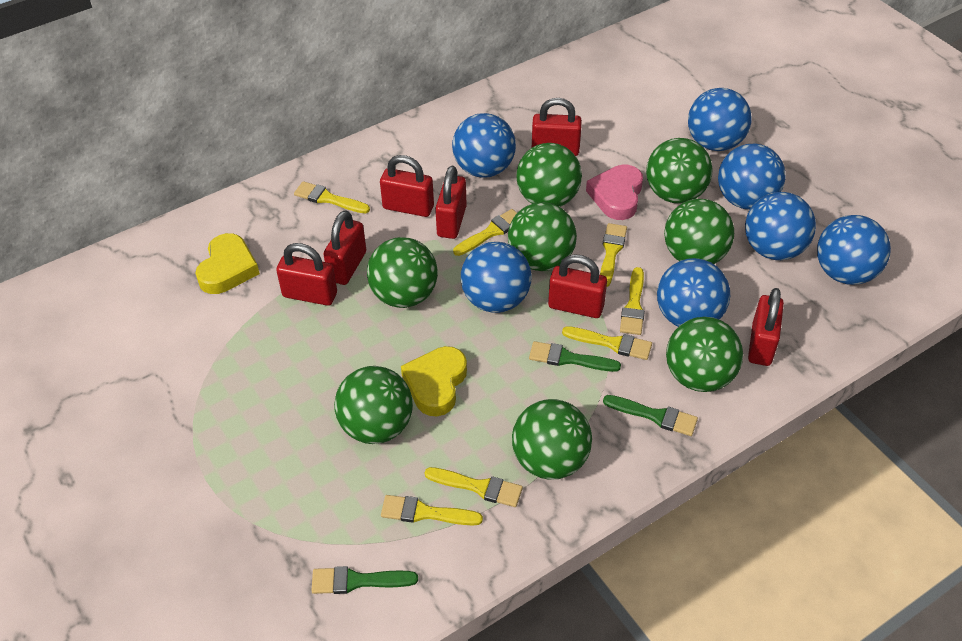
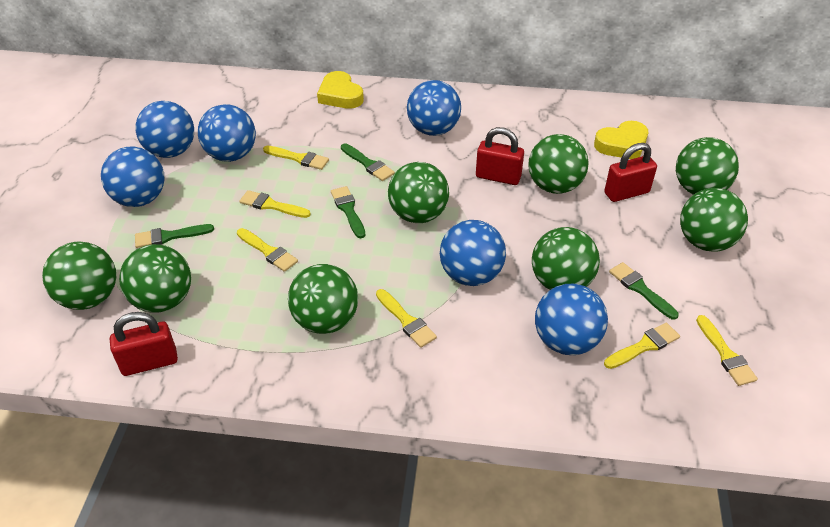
blue ball: [452,113,516,178] [461,242,532,313] [657,258,730,327] [688,88,752,151] [718,144,785,209] [745,192,816,260] [817,215,891,285] = 7 -> [101,147,165,207] [136,101,194,158] [198,104,256,162] [407,80,461,136] [440,220,506,286] [535,284,608,355] = 6
green brush: [311,566,418,594] [529,341,621,372] [603,395,698,436] = 3 -> [135,224,214,248] [331,186,365,238] [341,143,395,181] [609,262,679,320] = 4
pink heart: [586,165,643,220] = 1 -> none = 0
red padlock: [276,243,337,306] [323,210,366,285] [380,155,434,217] [435,166,467,239] [532,98,582,156] [548,254,607,318] [748,288,784,366] = 7 -> [110,312,178,376] [476,127,524,185] [604,143,657,202] = 3
yellow brush: [294,181,370,214] [381,495,483,526] [424,467,523,507] [453,209,517,256] [562,326,652,360] [600,223,627,287] [620,267,645,335] = 7 -> [237,228,298,272] [239,190,311,218] [263,146,329,170] [376,289,437,348] [604,323,680,369] [696,315,758,386] = 6

